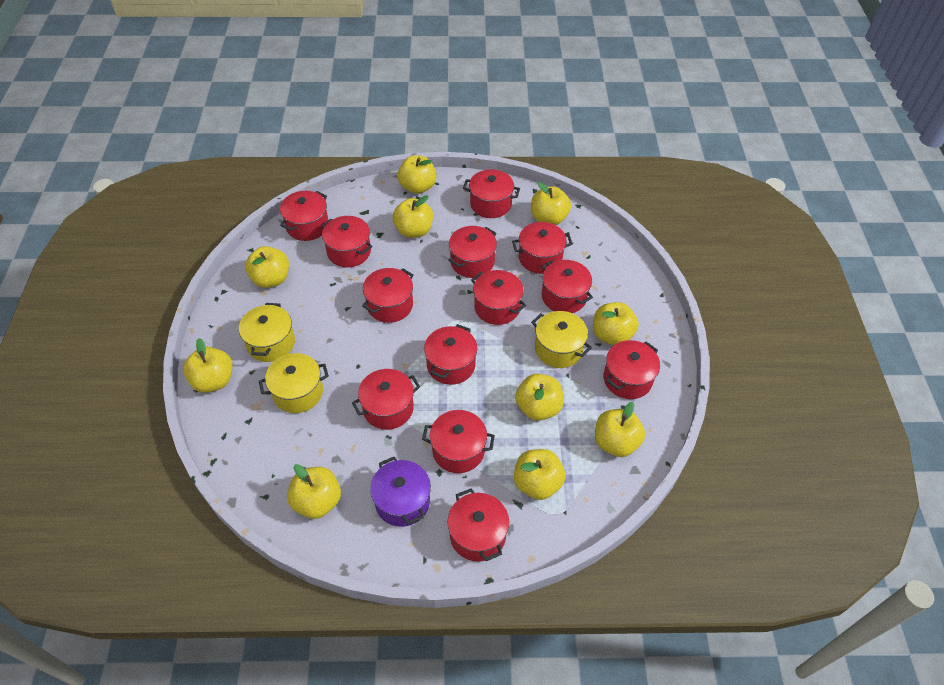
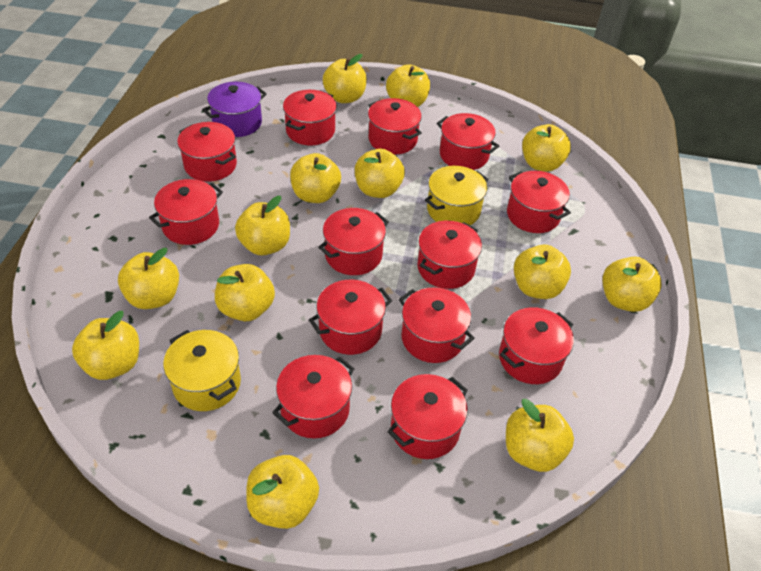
yellow apple: [183,338,233,393] [245,246,289,288] [287,464,341,519] [393,195,433,238] [398,155,437,194] [514,449,566,500] [515,374,564,421] [531,182,571,225] [593,302,639,345] [595,402,645,457] = 10 -> [72,311,139,380] [118,248,179,309] [215,264,275,321] [235,196,290,255] [246,455,319,529] [290,153,341,203] [323,54,367,103] [355,149,405,198] [386,64,430,107] [506,399,574,472] [514,245,571,299] [522,124,571,172] [602,257,662,312] = 13
yellow pot: [239,303,295,362] [259,353,329,413] [531,311,592,368] = 3 -> [163,330,241,411] [425,166,489,225] = 2

